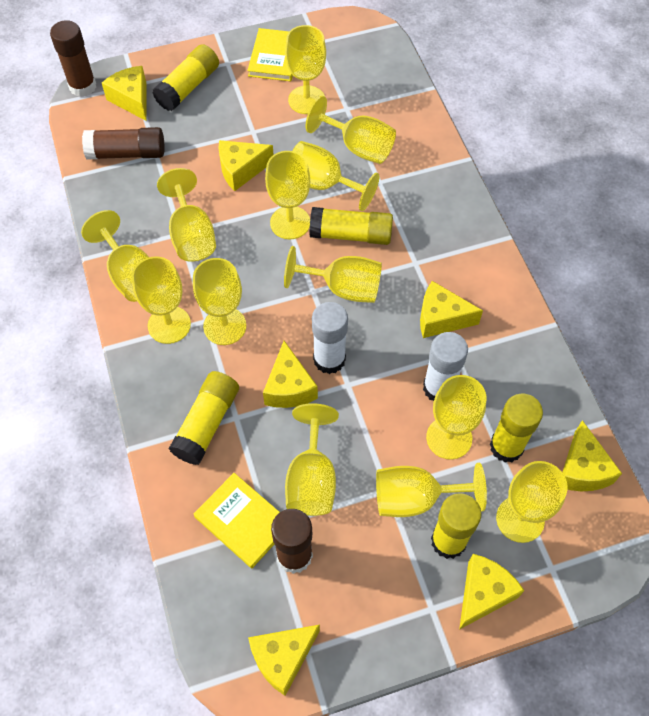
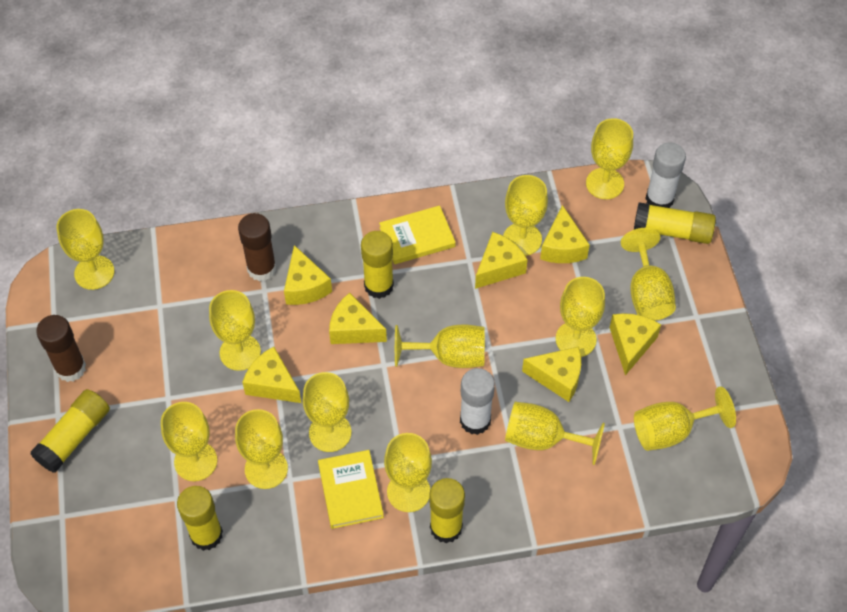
brown glue stick: [50,20,96,97] [82,127,165,160] [271,509,313,574] = 3 -> [36,315,86,382] [238,213,276,281] = 2

